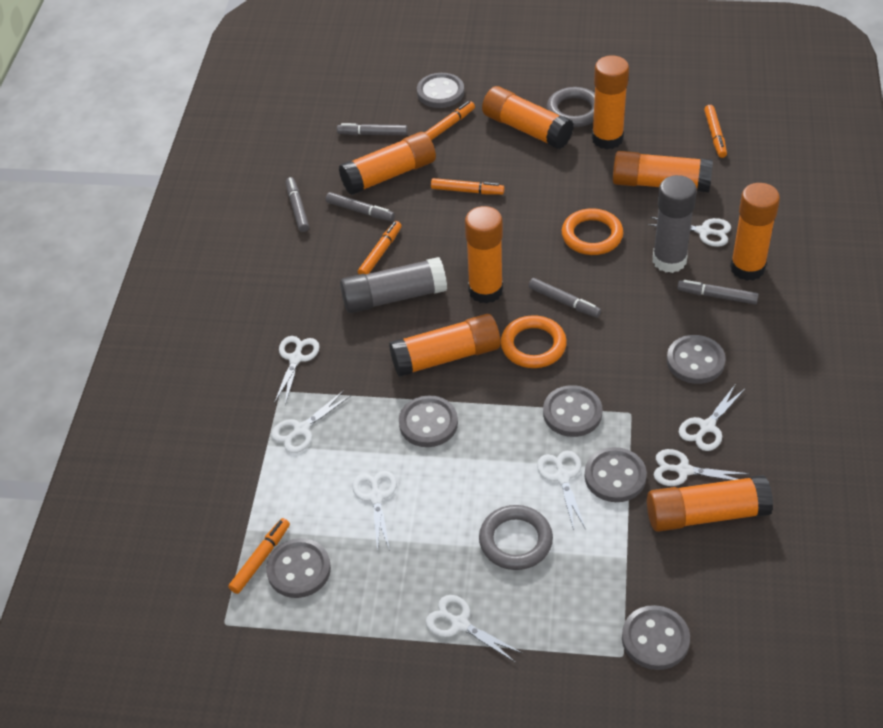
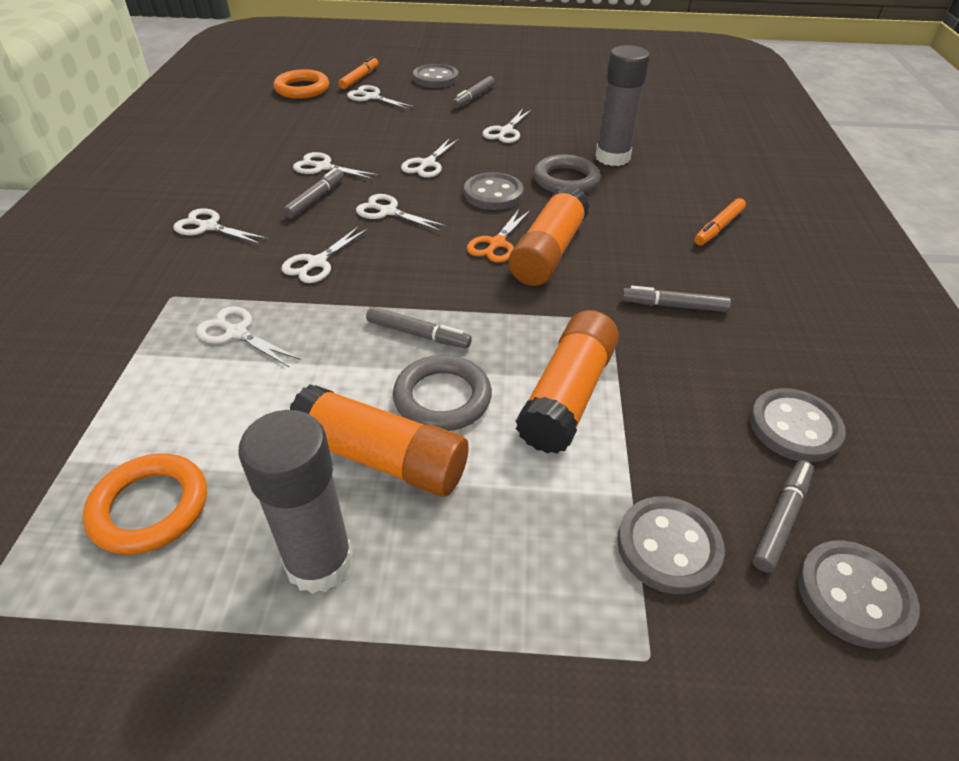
grey button: [266,538,331,598] [399,395,458,447] [417,73,464,108] [543,385,603,437] [585,447,647,502] [622,605,690,670] [667,335,726,384] = 7 -> [413,64,458,88] [464,172,524,210] [617,497,725,594] [750,388,846,462] [798,541,920,649] = 5
orange glue stick: [339,132,436,195] [389,314,501,377] [465,206,503,304] [482,86,574,149] [592,55,629,149] [613,151,713,192] [647,475,773,532] [730,183,780,281] = 8 -> [290,384,468,497] [509,185,590,286] [516,310,619,454] = 3
orange marker: [228,518,290,594] [358,221,402,274] [425,101,475,140] [431,178,504,195] [704,105,727,158] = 5 -> [338,56,379,89] [694,198,746,245] = 2
orange scissors: none = 0 -> [467,208,530,263] = 1

